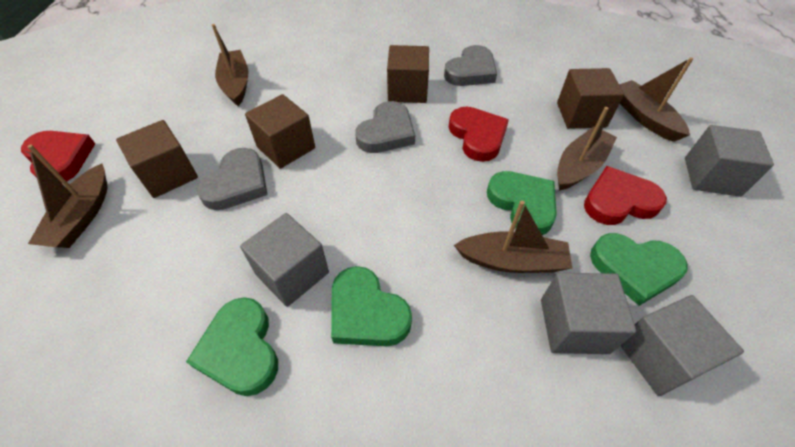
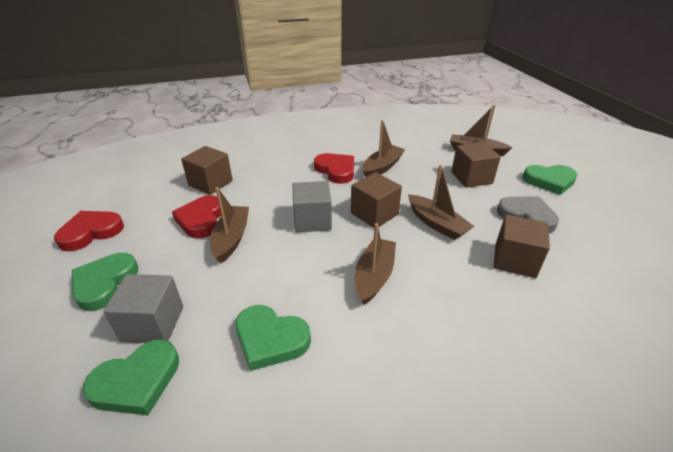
grey cube: [240,213,329,307] [541,273,636,354] [621,295,744,396] [685,125,774,197] = 4 -> [103,274,183,343] [293,181,332,232] = 2
grey heart: [196,148,267,210] [355,101,415,153] [444,45,497,86] = 3 -> [497,196,559,233] = 1

